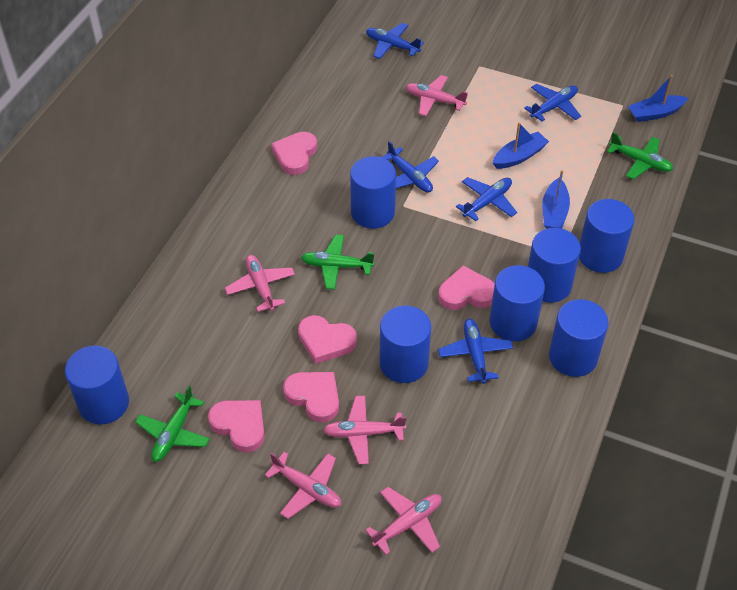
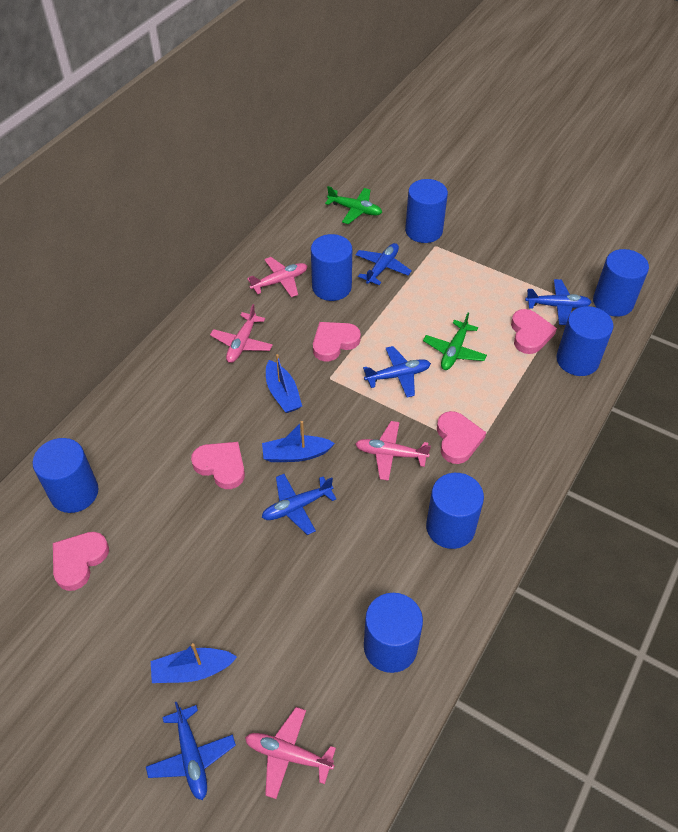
green plane: [135,385,210,462] [301,235,374,290] [607,133,673,179] = 3 -> [325,186,382,224] [423,313,487,370] = 2
pink plane: [225,255,295,312] [265,452,341,519] [323,396,406,464] [365,487,442,555] [405,75,468,116] = 5 -> [210,304,273,363] [245,707,336,799] [247,257,307,297] [355,421,431,481] = 4

